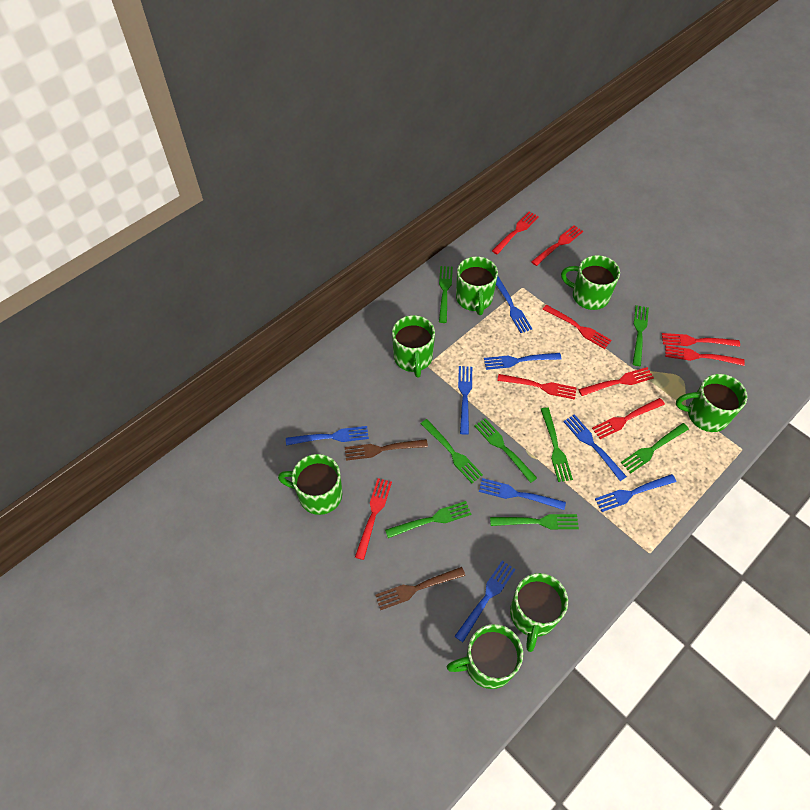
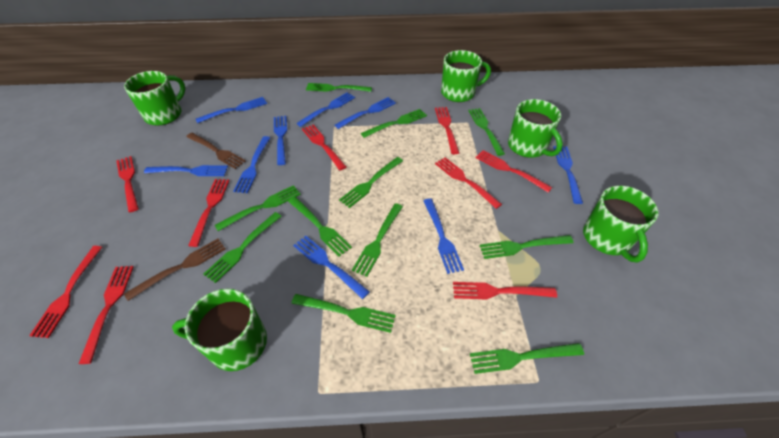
blue fork: [286,426,369,446] [455,560,516,642] [458,366,472,435] [479,478,566,510] [484,353,562,370] [496,276,532,333] [563,414,627,481] [595,474,676,512] = 8 -> [144,165,228,176] [196,97,267,123] [233,136,270,193] [274,116,287,165] [293,236,370,299] [296,92,355,127] [335,97,396,129] [423,198,464,274] [553,146,583,204] = 9
green fork: [385,501,472,538] [421,419,483,483] [439,266,453,323] [474,418,537,483] [490,514,579,529] [541,407,573,482] [621,423,689,473] [633,305,649,366] = 8 -> [204,212,282,283] [215,185,301,231] [288,197,352,257] [291,294,396,333] [306,83,372,92] [339,157,403,208] [352,203,403,277] [361,109,427,138] [468,108,505,156] [470,343,584,374] [480,235,574,259] = 11
green mug: [278,454,342,515] [392,315,435,378] [447,624,523,689] [456,256,498,315] [510,573,568,652] [561,255,620,310] [676,374,747,432] = 7 -> [124,71,185,126] [172,288,267,371] [441,50,491,102] [508,99,563,158] [583,185,658,263] = 5

